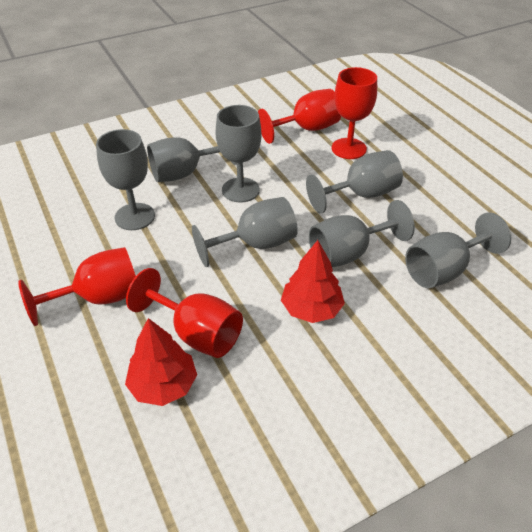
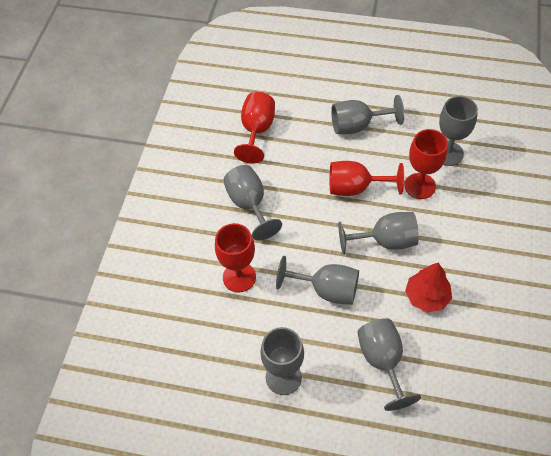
red tree: [125,318,197,406] [281,240,345,323] = 2 -> [405,263,452,312] = 1

